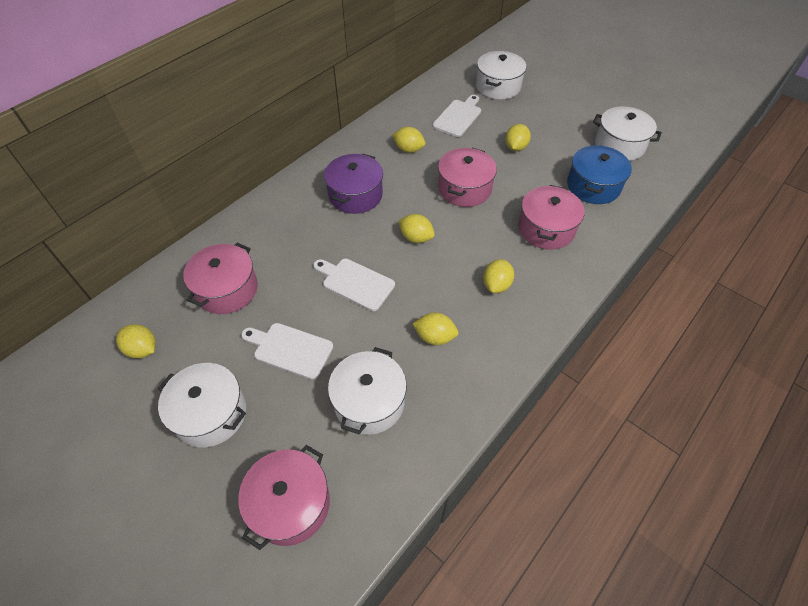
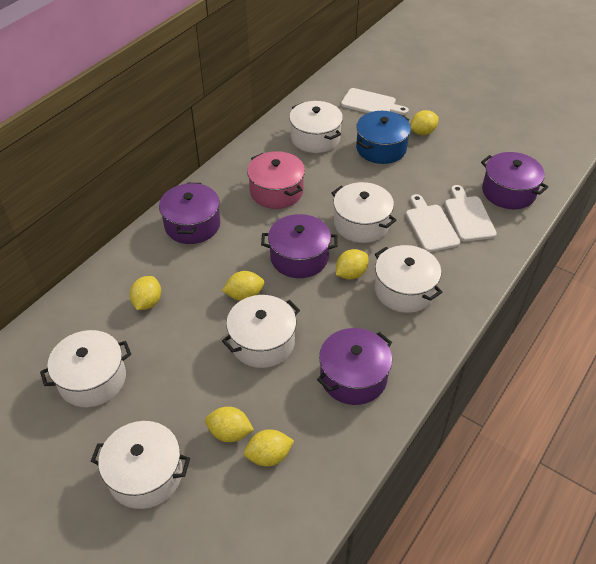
pink pot: [183,243,258,314] [238,445,330,550] [438,148,497,207] [518,185,585,250] = 4 -> [247,151,305,209] = 1
purple pot: [324,153,383,214] = 1 -> [159,183,220,244] [261,214,338,278] [317,328,392,405] [481,152,548,209] = 4
white pot: [158,363,246,448] [328,347,407,435] [476,51,526,99] [593,106,662,161] = 4 -> [40,330,131,407] [91,421,190,509] [222,295,300,368] [289,101,343,153] [331,182,396,243] [374,245,442,313] = 6

